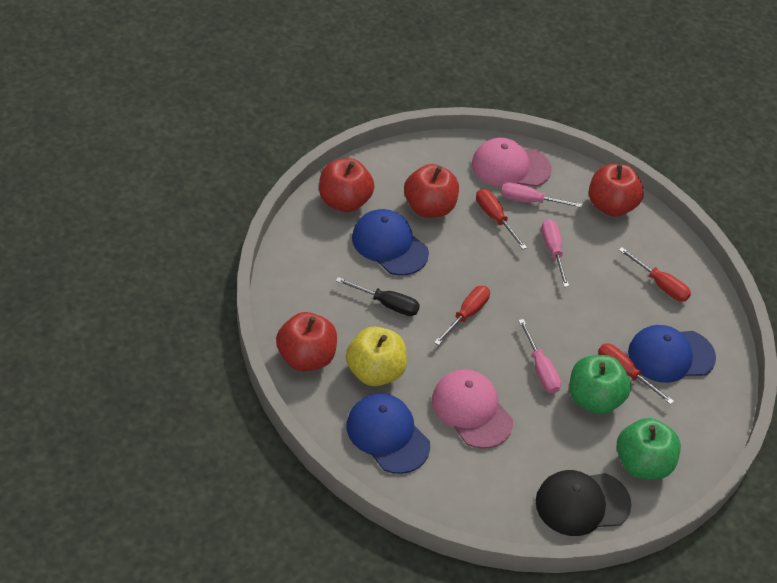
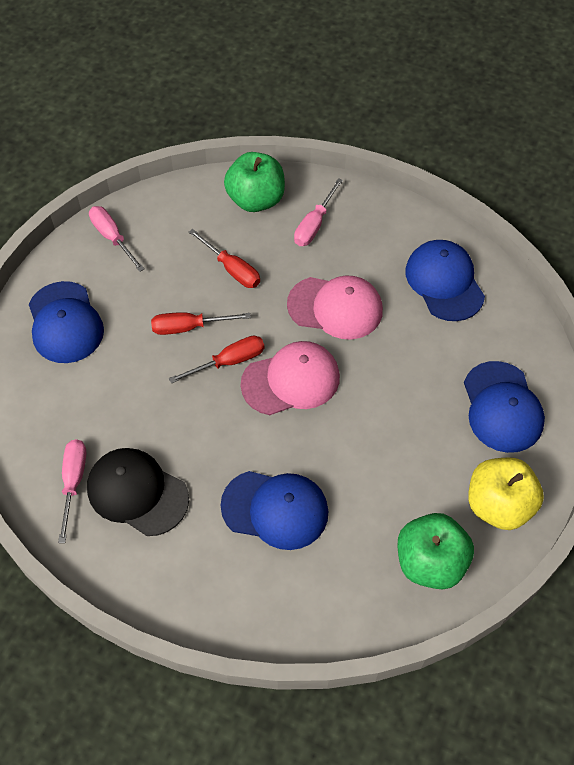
black screwdriver: [336,277,420,316] = 1 -> none = 0
blue cap: [346,393,430,474] [352,209,429,275] [628,325,716,383] = 3 -> [29,281,104,363] [220,471,328,550] [405,240,485,321] [464,361,545,453] = 4
red apple: [276,312,337,371] [319,158,374,212] [404,164,459,218] [589,164,644,217] = 4 -> none = 0
red screwdriver: [434,286,490,346] [476,189,527,250] [598,344,674,405] [619,247,691,302] = 4 -> [151,312,251,335] [169,336,265,383] [189,229,260,288] = 3

